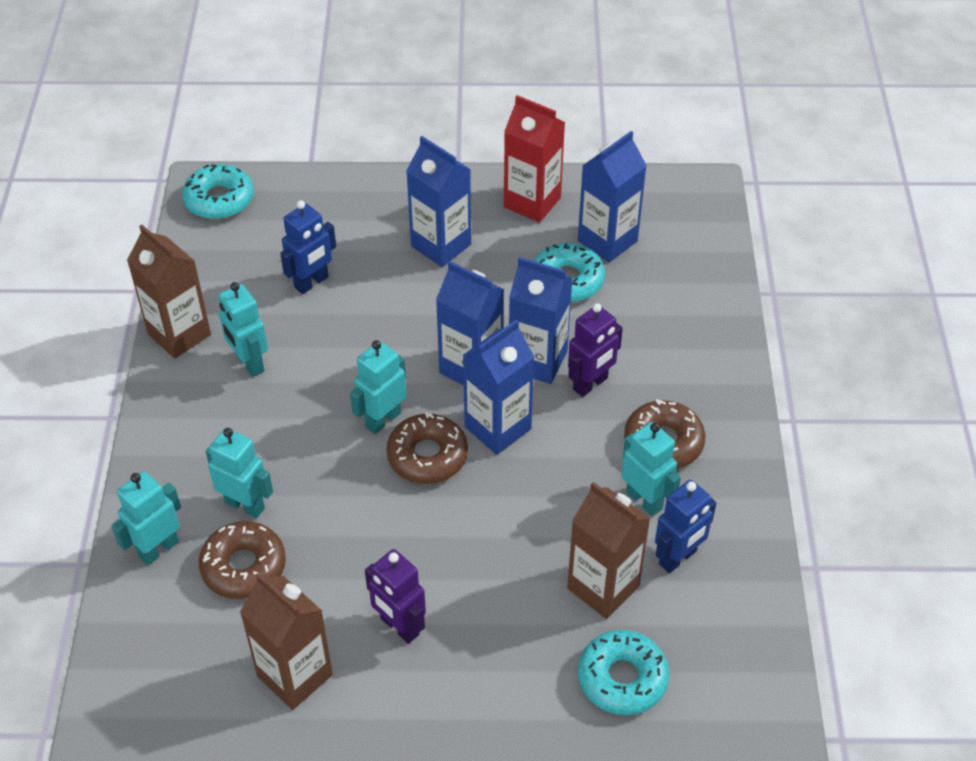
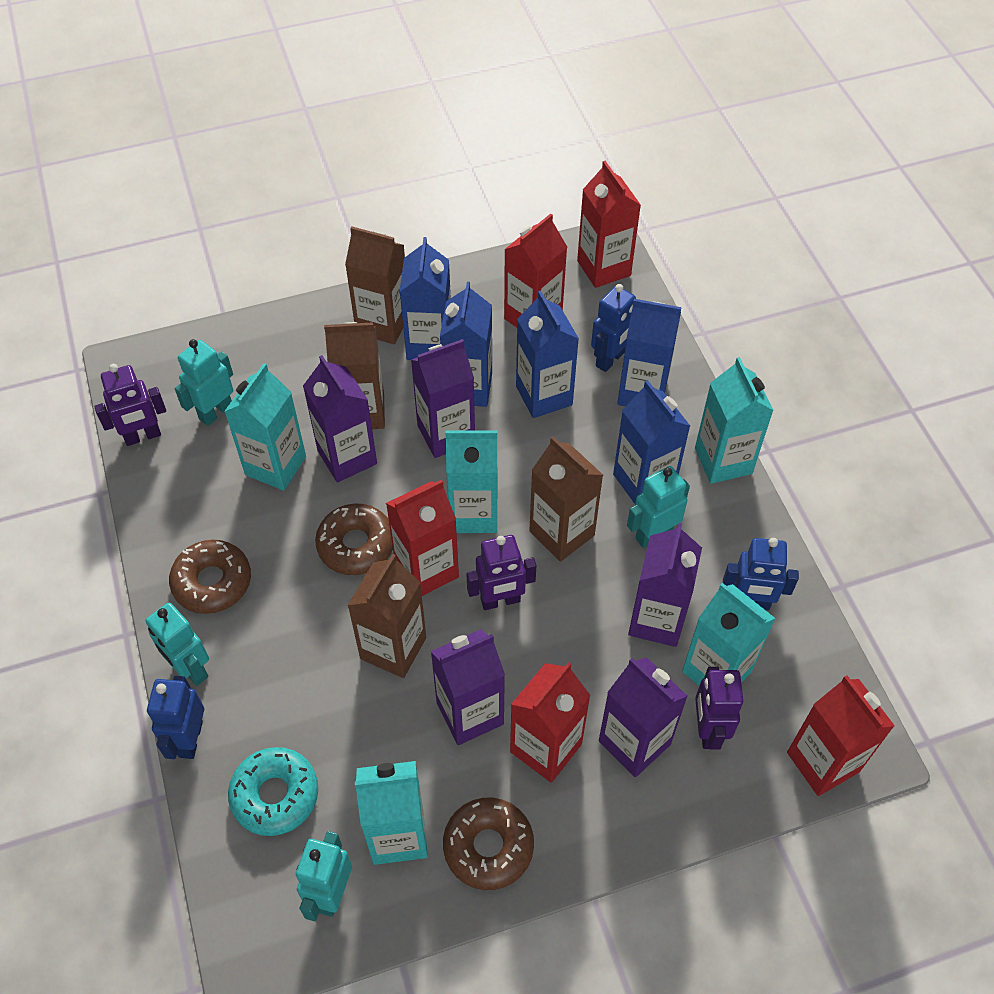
blue robot: [280,200,336,294] [655,480,716,573] = 2 -> [147,676,204,759] [591,284,636,372] [723,538,799,610] = 3
brown carton: [127,225,211,359] [240,572,333,710] [567,482,650,619] = 3 -> [324,322,385,429] [345,226,405,344] [347,554,426,678] [529,436,603,562] = 4
purple carton: none = 0 -> [303,355,377,482] [411,339,475,458] [431,629,505,745] [599,658,688,777] [628,523,702,647] = 5
purple robot: [365,549,426,644] [568,303,623,397] = 2 -> [94,364,166,446] [466,535,536,610] [695,667,743,750] = 3
red carton: [504,95,565,223] = 1 -> [386,480,459,596] [504,213,567,327] [510,662,591,783] [577,161,641,288] [787,675,895,796] = 5
turquoise carton: none = 0 -> [224,363,306,491] [355,761,428,865] [446,430,497,533] [682,583,776,686] [695,357,774,484] = 5
turquoise donut: [182,164,254,219] [534,243,605,303] [578,630,669,715] = 3 -> [228,747,318,836] = 1
turquoise robot: [111,471,181,565] [206,428,273,518] [219,282,268,377] [350,340,406,434] [622,422,681,516] = 5 -> [146,603,209,686] [175,339,233,426] [296,831,352,921] [627,466,690,548] = 4

